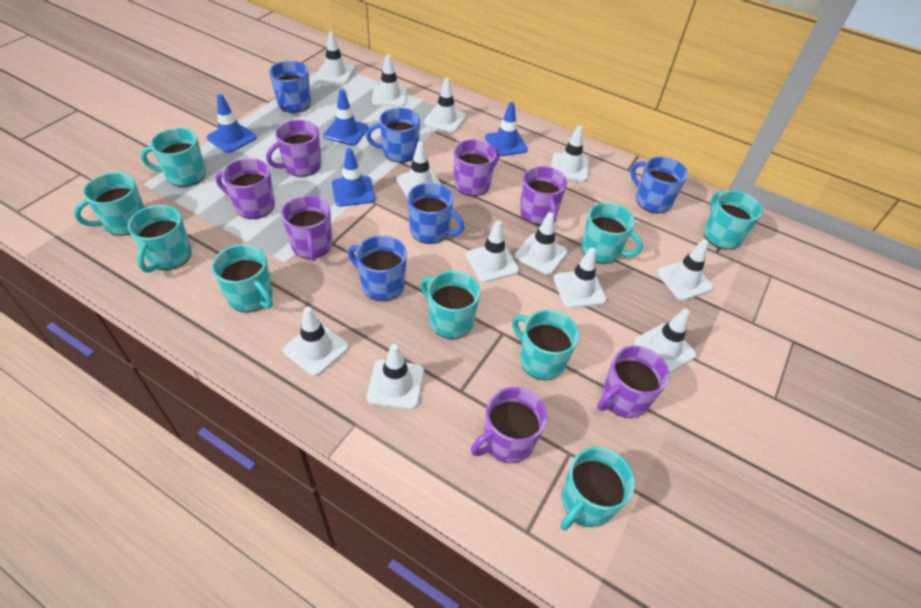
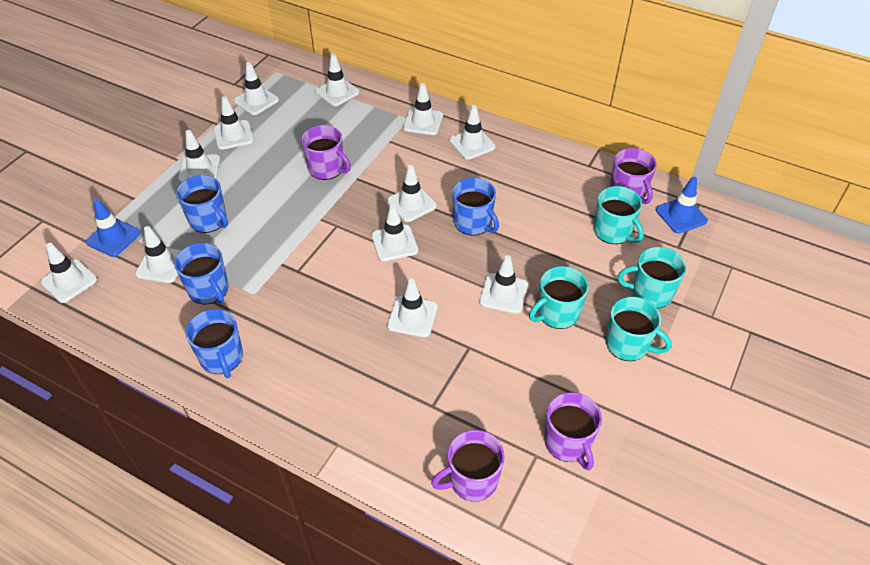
blue mug: [269,61,311,113] [348,235,407,301] [366,108,420,163] [407,183,464,244] [631,157,688,213] = 5 -> [174,243,229,304] [176,175,228,233] [186,309,243,378] [452,178,499,236] = 4
blue traffic cone: [207,94,256,153] [323,89,368,146] [332,148,375,207] [485,102,528,157] = 4 -> [86,199,140,257] [656,177,708,234] = 2
purple mug: [215,158,275,219] [266,120,321,177] [281,195,332,261] [454,139,500,196] [471,387,547,464] [520,166,567,225] [597,346,669,418] = 7 -> [301,125,351,180] [431,430,505,502] [544,392,602,471] [610,148,657,204] = 4
turquoise mug: [74,172,145,236] [128,205,192,273] [141,128,206,187] [212,244,273,312] [420,271,480,339] [512,310,579,380] [561,447,635,530] [581,202,643,264] [704,191,763,250] = 9 -> [529,266,589,329] [594,186,644,244] [606,297,672,361] [618,247,686,309] = 4

